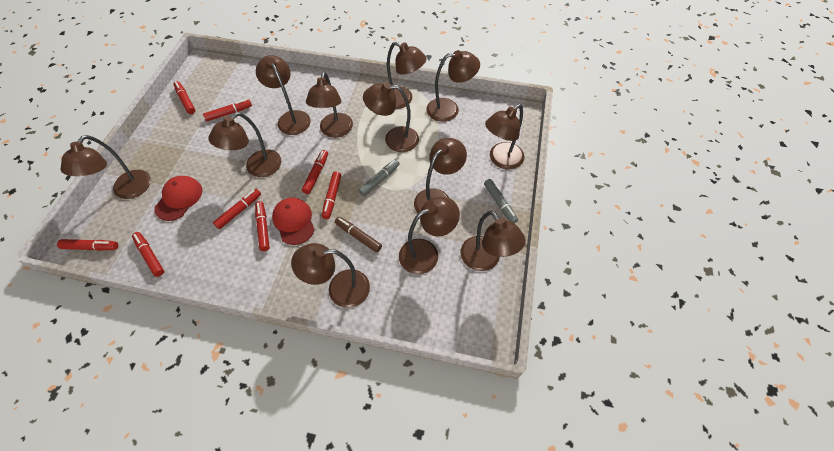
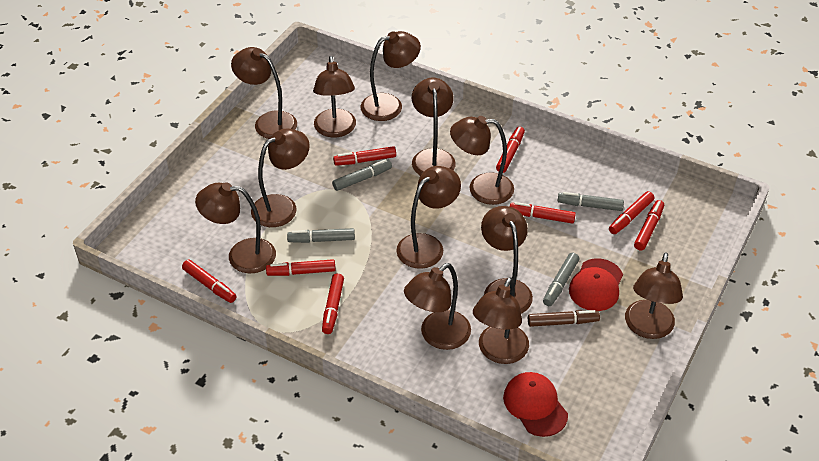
grey marker: [358,159,400,196] [484,179,518,224] = 2 -> [287,228,355,243] [332,159,392,191] [543,253,579,306] [558,192,624,211] = 4

